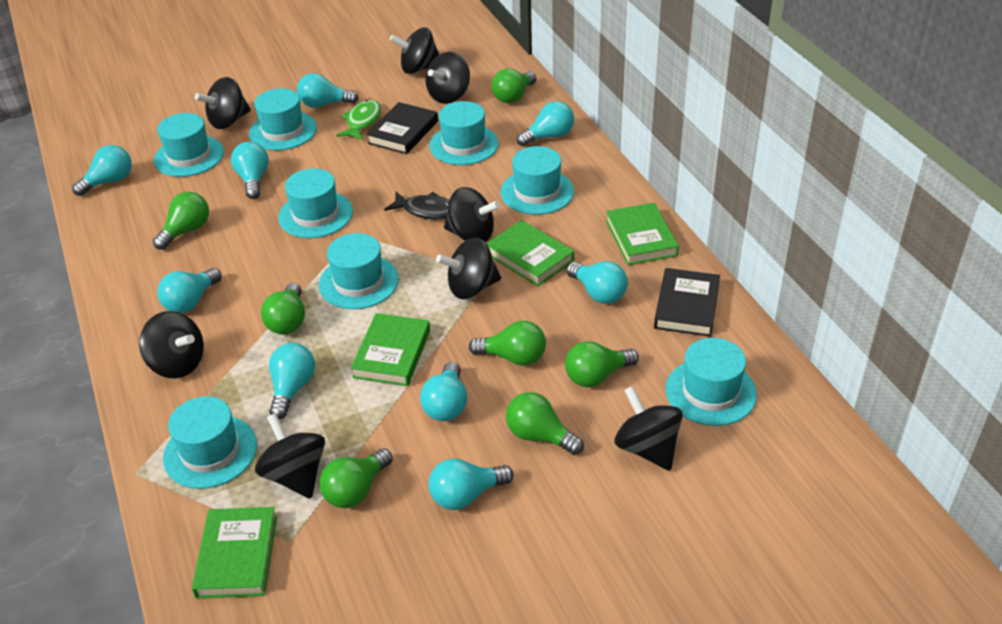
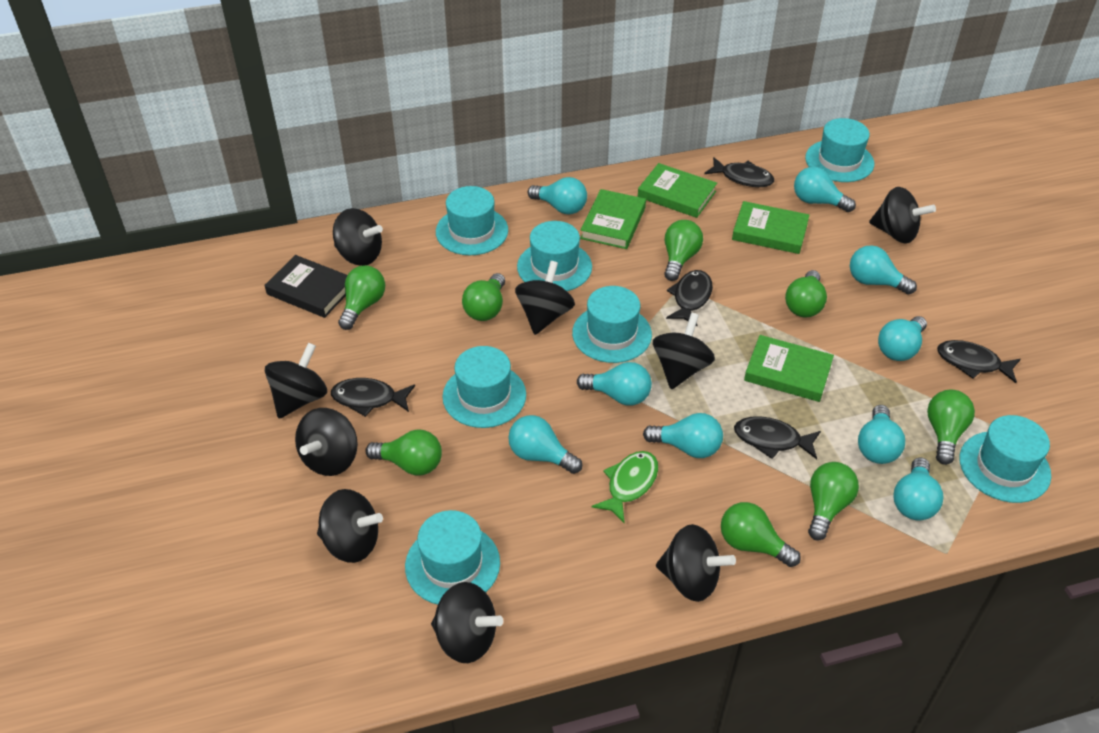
black book: [366,102,438,154] [654,268,720,337] = 2 -> [265,255,347,318] = 1
black fish: [384,192,449,220] = 1 -> [331,378,415,417] [666,270,713,326] [704,157,774,187] [734,416,821,459] [937,340,1021,383] = 5
black spinning top: [139,311,204,378] [195,77,251,129] [255,413,325,499] [390,28,439,74] [425,52,470,104] [436,237,501,299] [444,187,500,242] [615,386,683,471] = 8 -> [265,343,327,419] [295,408,358,476] [317,489,383,563] [333,208,383,266] [431,582,503,663] [515,261,575,335] [653,313,715,389] [656,524,736,602] [869,187,936,244] = 9
green light bulb: [153,192,209,250] [261,283,305,335] [319,448,393,508] [469,321,546,366] [492,68,537,103] [506,392,584,455] [565,341,639,387] = 7 -> [338,265,385,330] [365,429,442,476] [462,273,505,321] [664,220,703,281] [721,502,801,567] [785,270,827,317] [808,462,859,541] [927,390,975,465] = 8
turquoise hat: [154,113,224,177] [163,397,257,489] [249,88,317,150] [278,168,353,238] [319,233,399,309] [429,101,499,165] [501,146,574,215] [666,338,757,426] = 8 -> [405,510,500,605] [436,186,508,255] [442,346,526,428] [517,221,592,291] [572,286,652,363] [805,118,874,182] [959,415,1051,503] = 7

